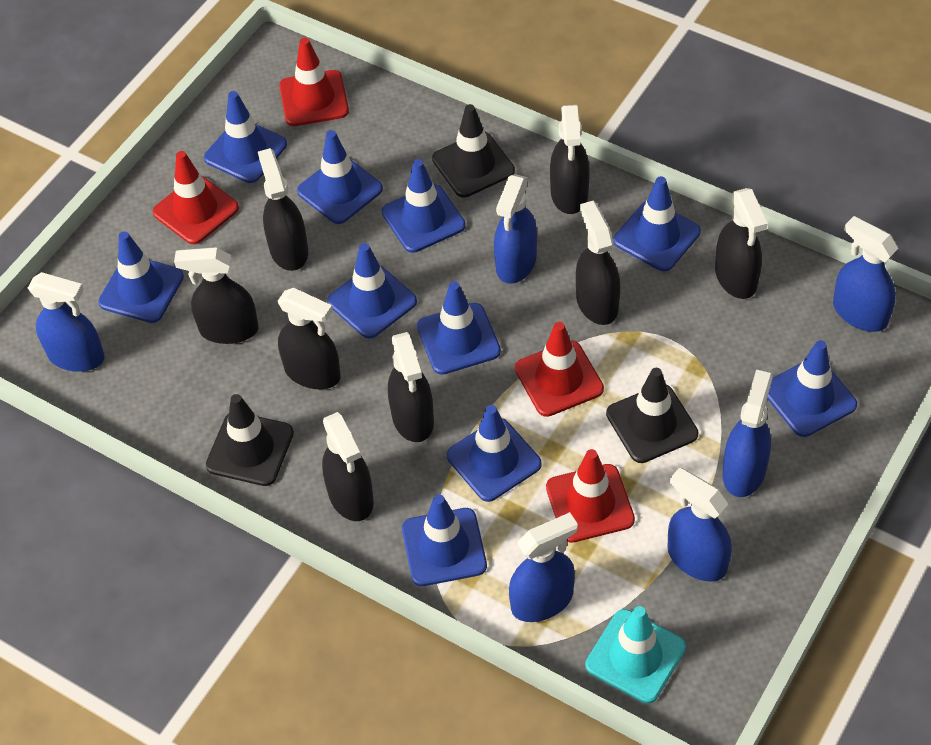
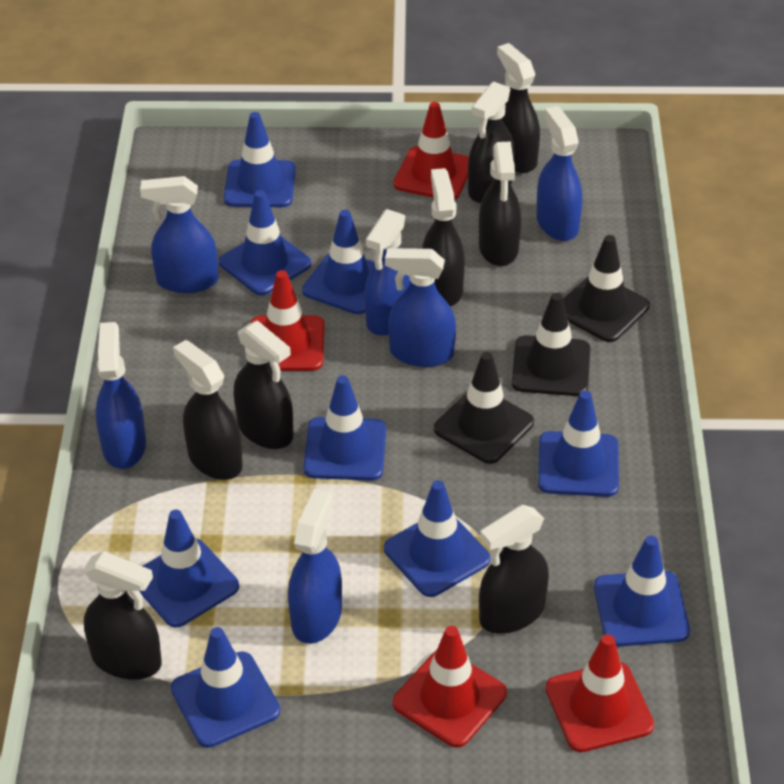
blue traffic cone: [98,232,184,323] [204,91,287,183] [297,130,383,224] [327,243,417,339] [382,159,466,253] [402,494,487,586] [417,281,501,375] [447,405,542,502] [613,176,701,271] [767,340,857,437] = 10 -> [140,510,239,627] [171,627,280,748] [219,190,311,295] [224,112,296,207] [302,210,374,314] [303,375,386,481] [384,480,491,597] [538,391,619,497] [594,536,690,647] = 9
turquoise traffic cone: [585,606,686,704] = 1 -> none = 0

